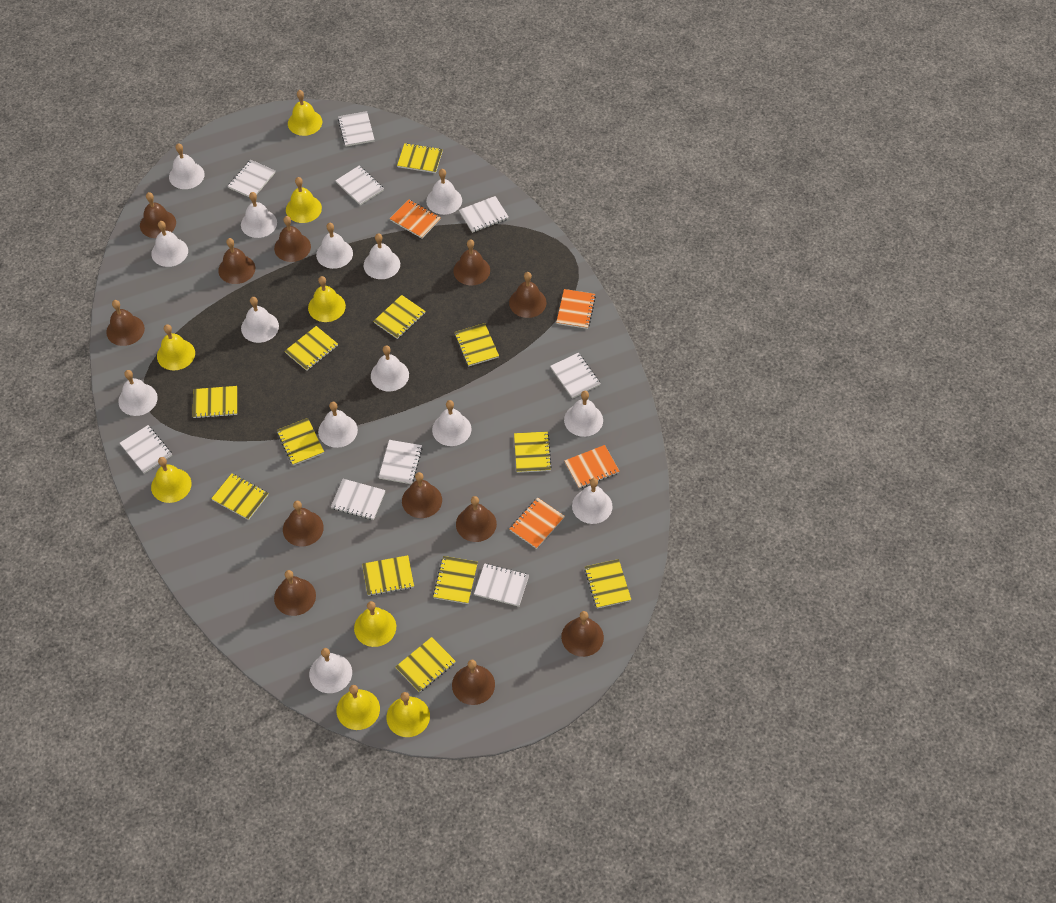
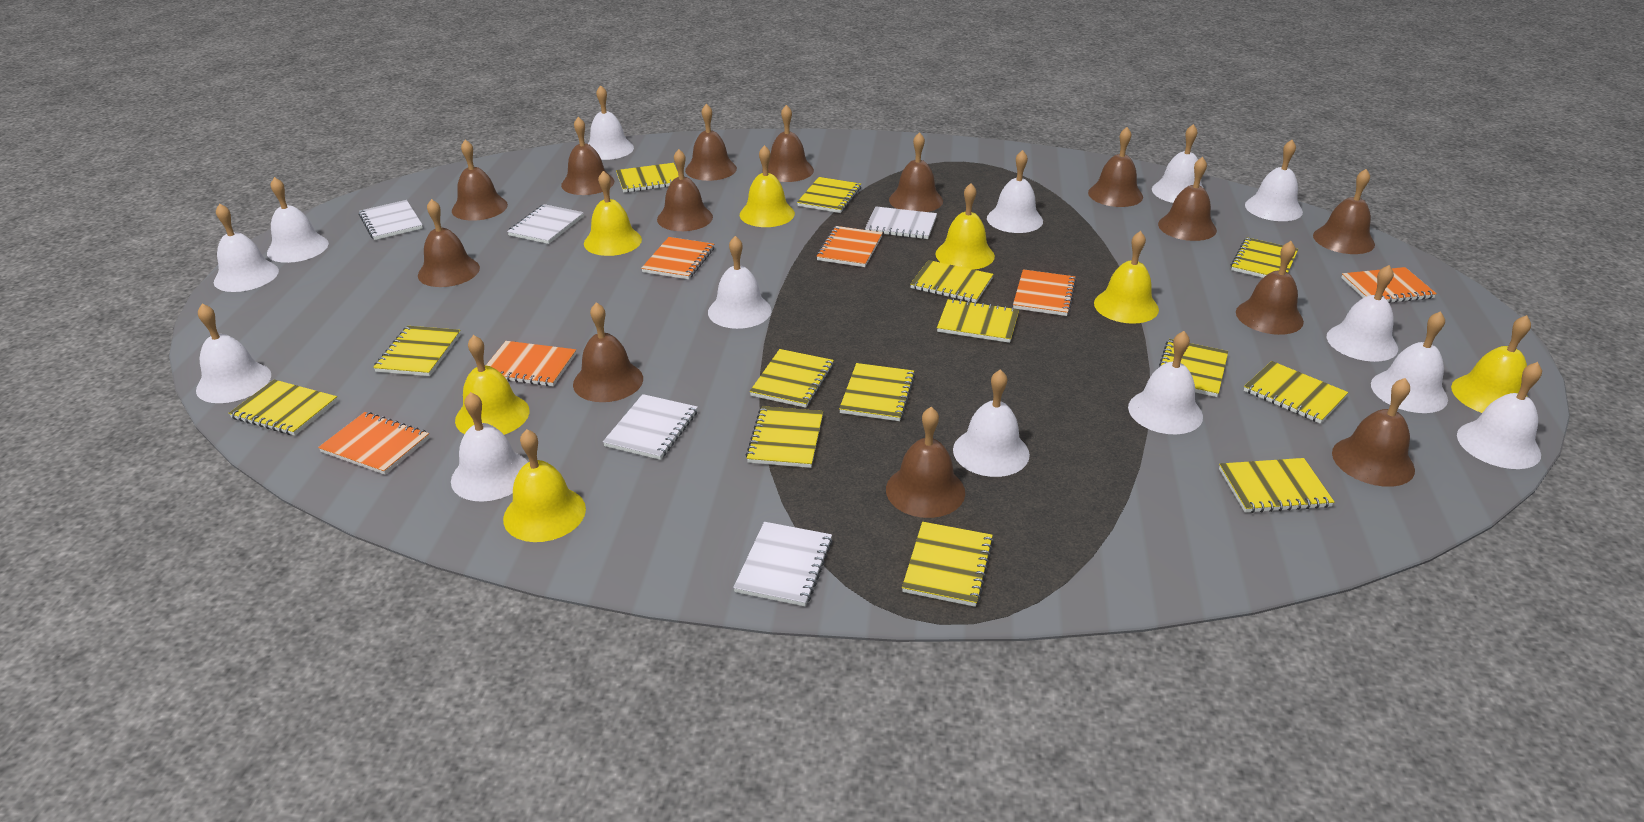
brown bell: [106,300,145,346] [140,192,176,238] [218,238,255,284] [274,216,311,262] [274,570,316,616] [283,501,324,547] [402,472,442,518] [452,660,495,705] [453,239,490,285] [456,496,497,542] [509,272,546,318] [561,611,604,657] = 12 -> [418,199,480,287] [452,140,508,221] [561,117,614,195] [573,302,643,402] [657,149,713,231] [685,104,737,181] [762,105,814,182] [886,407,965,518] [889,132,943,212] [1088,127,1143,207] [1158,157,1217,241] [1236,241,1304,335] [1313,169,1375,254] [1332,378,1415,487] = 14
orange notebook: [390,199,441,238] [510,498,565,549] [556,289,596,329] [564,445,620,488] = 4 -> [318,412,429,475] [486,341,576,386] [641,237,714,280] [816,226,883,267] [1013,269,1077,316] [1341,267,1437,303] = 6
white notebook: [120,425,172,474] [228,160,275,197] [331,479,386,520] [335,165,384,205] [338,111,375,147] [379,440,422,484] [459,196,509,233] [474,563,529,607] [550,353,601,399] = 9 -> [359,200,423,240] [507,204,584,244] [603,394,698,460] [733,522,833,606] [865,206,937,239] = 5
yellow bell: [151,457,192,503] [157,324,195,370] [286,177,322,223] [288,90,322,136] [308,276,346,322] [337,685,380,730] [354,601,396,647] [386,692,430,737] = 8 -> [455,335,529,435] [503,429,586,542] [584,171,642,256] [740,145,795,227] [936,183,995,270] [1094,231,1159,324] [1451,315,1531,413] = 7
yellow notebook: [193,386,237,419] [211,473,269,520] [277,418,324,466] [285,326,338,371] [362,555,414,596] [374,295,426,339] [395,637,456,693] [397,143,443,173] [433,556,478,604] [454,323,499,366] [514,432,552,473] [584,559,631,608] = 12 -> [229,380,338,436] [373,326,461,376] [616,163,679,192] [746,406,823,468] [750,349,834,408] [797,177,861,213] [839,363,915,421] [902,522,994,607] [910,260,993,302] [937,299,1019,343] [1158,339,1228,397] [1219,458,1334,513] [1231,237,1298,278] [1244,361,1348,424] = 14

